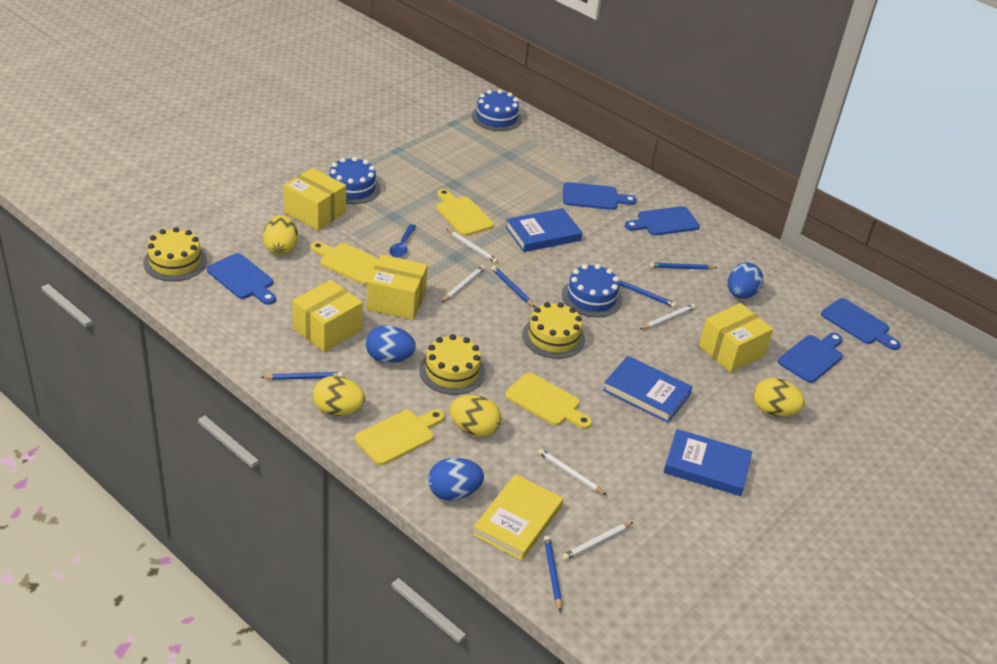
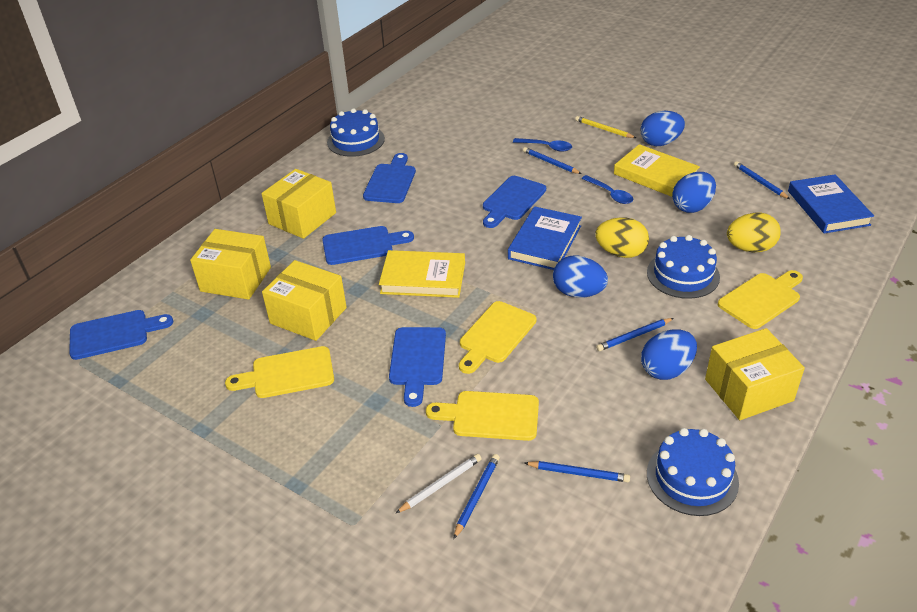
blue book: [506,208,582,252] [603,356,692,423] [664,429,752,496] = 3 -> [508,206,582,270] [788,174,874,233] = 2
blue egg: [366,325,416,363] [428,458,484,501] [728,263,763,299] = 3 -> [553,255,608,298] [641,111,685,146] [641,330,697,380] [672,172,716,213] = 4
blue spoon: [389,224,416,258] = 1 -> [513,138,572,152] [581,175,633,204] = 2
white pencil: [442,265,485,302] [446,229,498,263] [538,449,607,495] [562,522,633,560] [640,304,695,330] = 5 -> [395,454,482,514] = 1
yellow book: [473,474,563,560] = 1 -> [379,250,465,298] [614,144,700,197] = 2
yellow cake: [143,227,207,281] [419,334,485,395] [522,302,585,359] = 3 -> none = 0
yellow egg: [263,215,298,255] [313,376,365,416] [449,395,501,437] [753,378,805,417] = 4 -> [595,218,649,258] [727,212,781,252] = 2
yellow pencil: none = 0 -> [575,116,636,138] = 1

